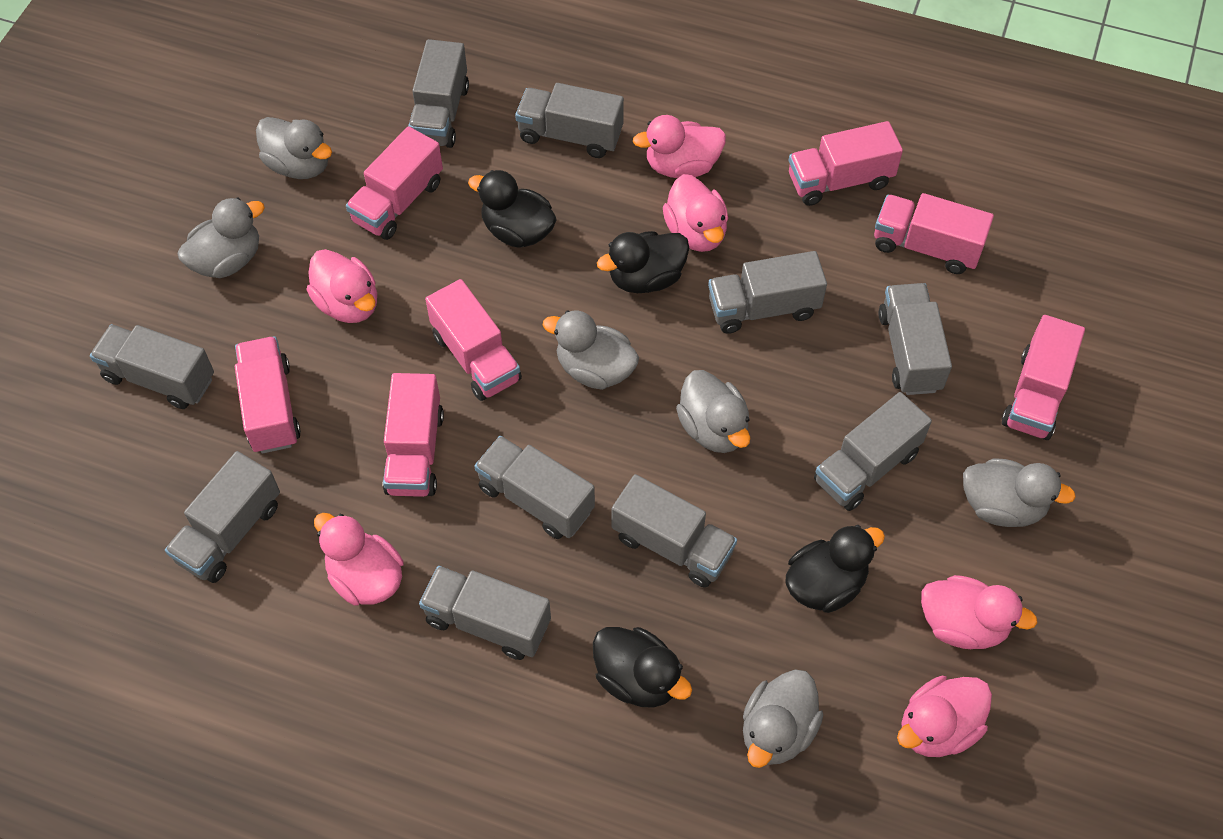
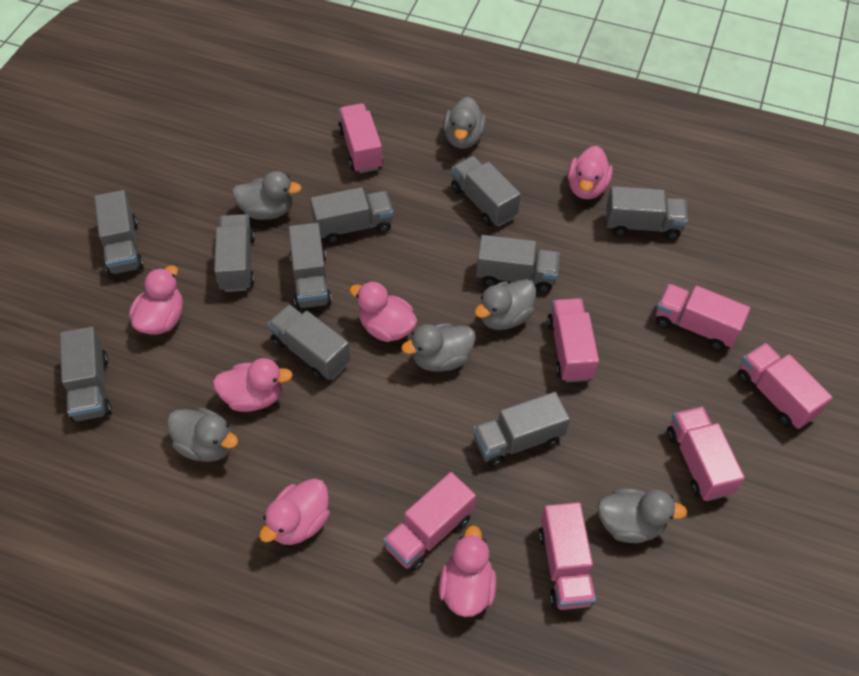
black duck: [468,170,557,248] [593,627,692,708] [597,231,689,293] [785,525,885,613] = 4 -> none = 0

